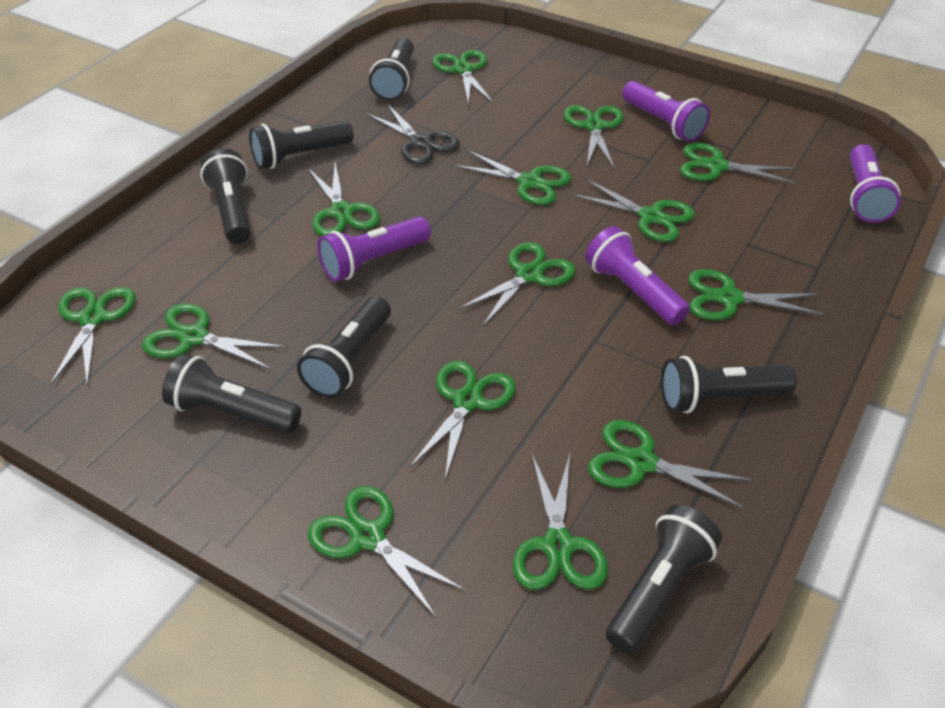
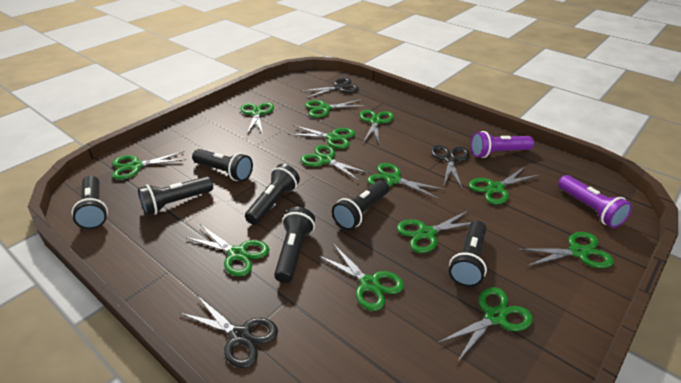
black scissors: [366,103,460,165] = 1 -> [180,295,278,368] [303,78,359,98] [431,145,470,188] = 3
green scissors: [50,287,136,386] [142,303,287,370] [308,163,380,236] [308,486,466,618] [409,361,516,480] [432,50,493,104] [453,150,571,205] [458,242,575,327] [513,454,608,590] [564,105,624,169] [572,179,695,242] [588,420,752,509] [680,143,797,184] [688,269,825,321] = 14 -> [112,151,186,180] [185,225,269,276] [241,102,274,134] [288,125,355,149] [301,145,369,181] [305,99,366,118] [317,244,404,311] [360,110,394,143] [367,163,445,199] [397,211,471,253] [438,287,533,362] [469,167,539,205] [517,232,614,268] = 13
purple flashlight: [317,217,431,282] [585,226,690,325] [622,81,710,142] [849,144,901,223] = 4 -> [471,131,534,158] [558,175,632,228] = 2

